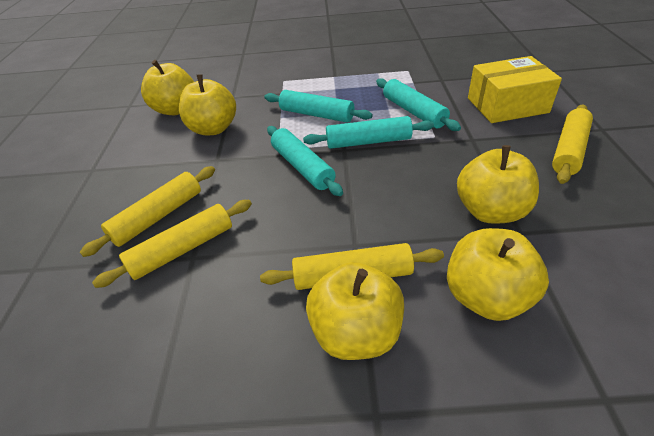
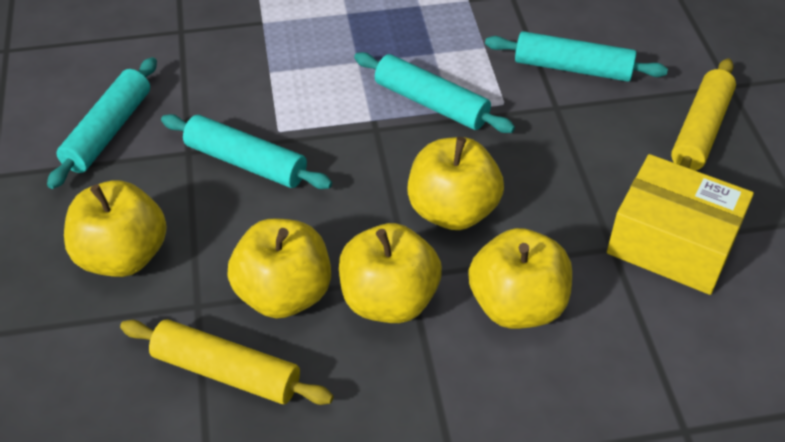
yellow rolling pin: [80,166,215,257] [92,200,252,288] [260,243,444,290] [552,105,593,184] = 4 -> [120,320,334,405] [671,58,736,171] = 2

